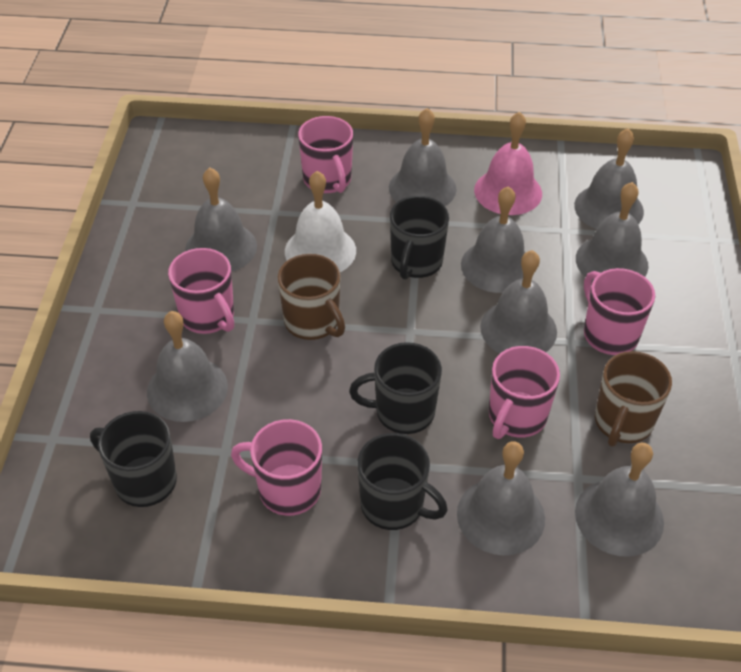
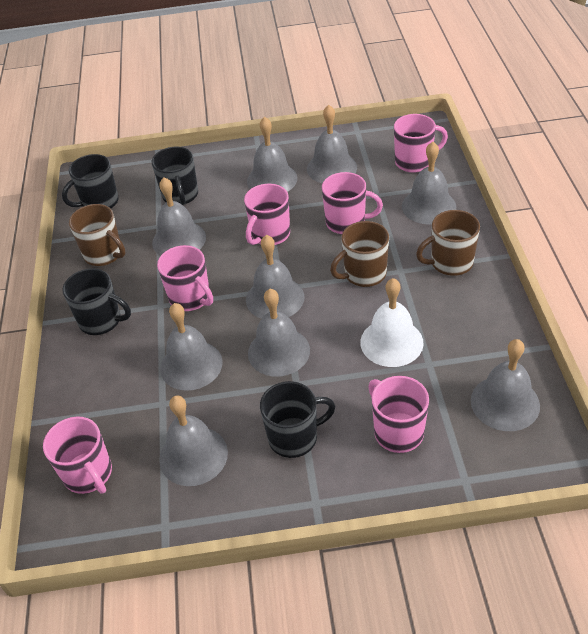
brown mug: [278,254,345,340] [595,351,672,447] = 2 -> [69,204,126,266] [330,221,389,287] [416,210,480,276] = 3
pink bell: [474,112,542,215] = 1 -> none = 0
pink mug: [168,248,234,334] [231,419,322,516] [298,116,353,193] [489,346,560,439] [584,268,655,355] = 5 -> [43,417,112,494] [157,245,213,311] [244,184,290,245] [322,172,383,234] [368,376,429,453] [394,114,448,173] = 6

